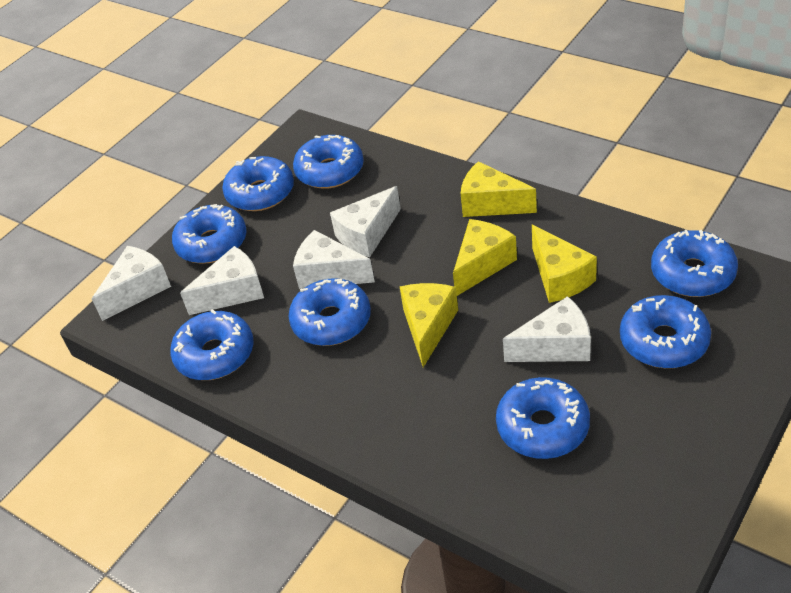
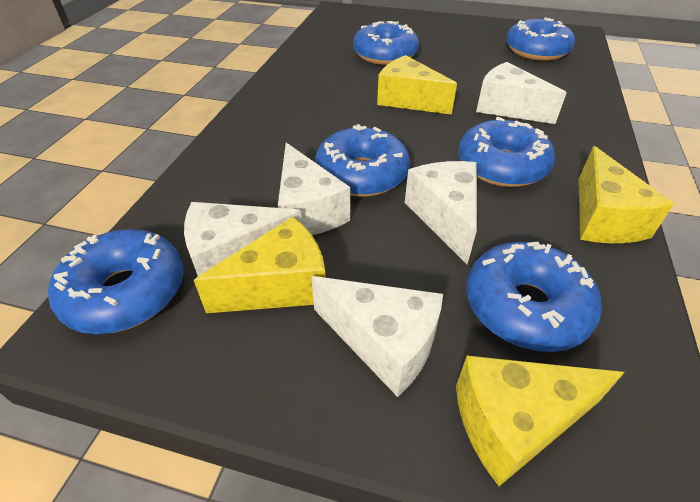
blue donut: [170,309,254,380] [172,204,247,263] [222,156,294,211] [289,278,371,346] [293,135,364,189] [496,377,590,459] [620,295,711,368] [651,230,738,297] = 8 -> [48,229,183,334] [315,124,410,197] [353,21,419,65] [458,117,555,187] [466,242,602,352] [506,18,575,61] = 6

